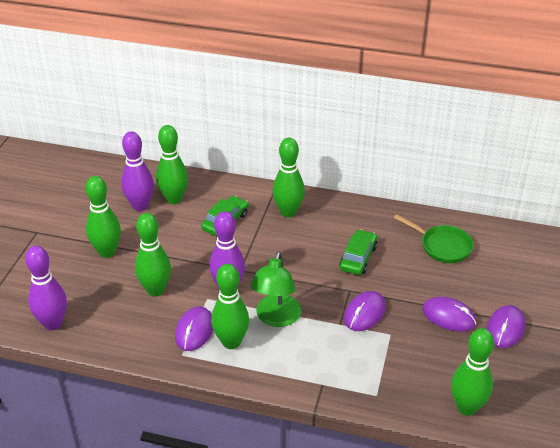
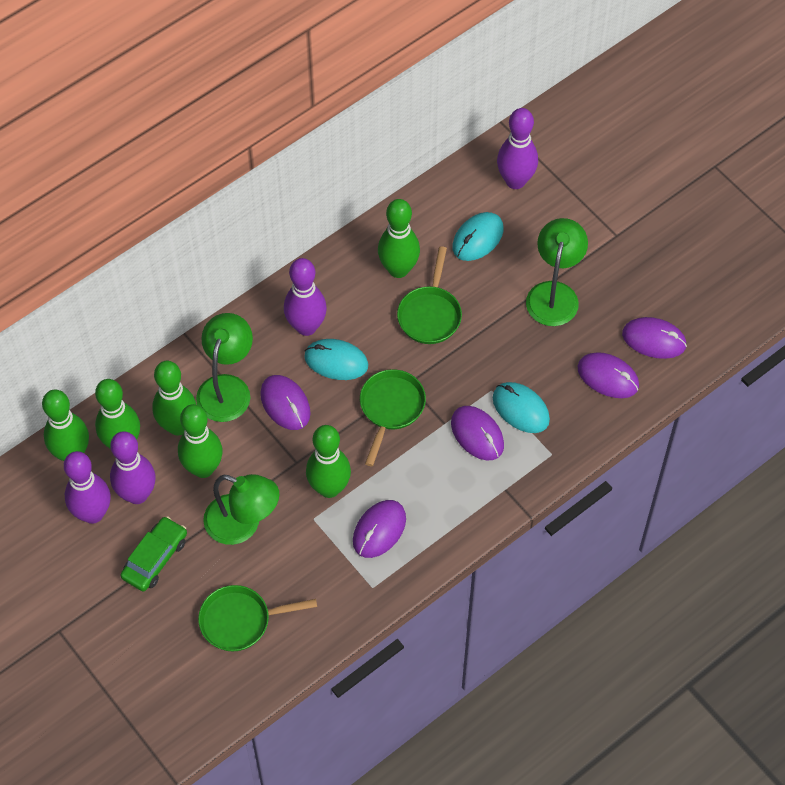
green car: [201,196,249,236] [339,229,377,275] = 2 -> [120,516,187,591] = 1
green lamp: [250,251,301,327] = 1 -> [196,313,253,422] [203,474,279,545] [526,218,588,326] = 3
green pan: [394,214,474,263] = 1 -> [198,585,317,651] [360,369,426,466] [397,246,462,344] = 3
purple bowling pin: [25,246,67,330] [121,131,154,211] [209,211,245,288] = 3 -> [64,451,110,524] [110,431,155,504] [284,258,327,336] [497,108,538,189] = 4
purple mouse: [175,306,213,351] [344,291,386,331] [422,297,476,332] [487,305,525,348] = 4 -> [260,375,311,430] [353,500,406,558] [451,406,504,461] [578,352,639,398] [622,317,687,359] = 5
turquoise mouse: none = 0 -> [304,339,368,380] [452,212,504,261] [493,382,550,433] = 3

